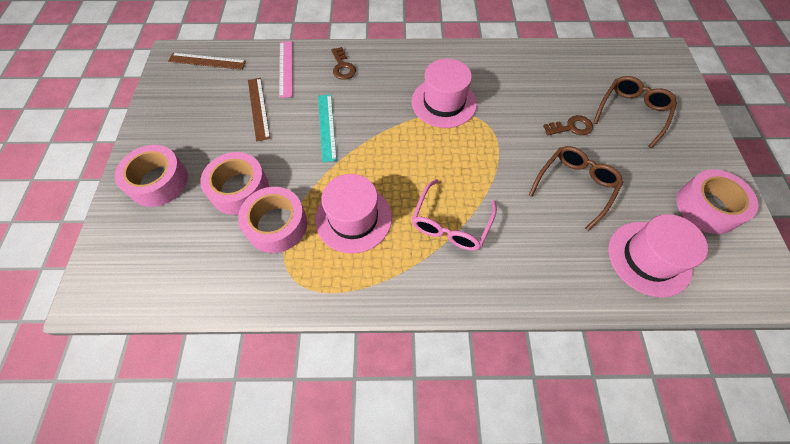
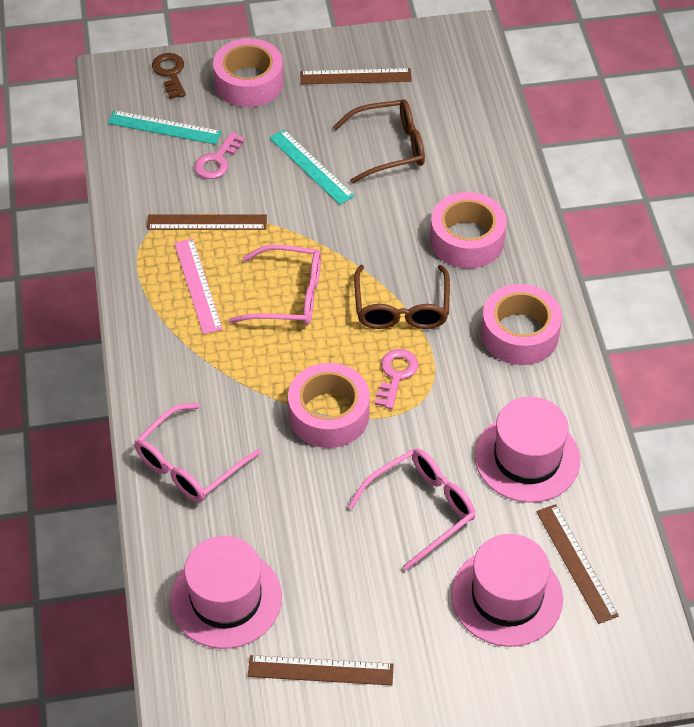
brown key: [331,47,356,80] [543,115,593,135] = 2 -> [152,53,186,99] = 1
brown ruler: [168,53,246,70] [248,78,270,142] = 2 -> [147,214,267,230] [248,655,394,685] [300,68,412,84] [536,504,619,624] = 4
pink glasses: [412,179,497,251] = 1 -> [134,403,261,502] [229,245,321,325] [348,449,476,571] = 3
pink key: none = 0 -> [194,132,245,179] [375,349,419,409] = 2
turquoise ruler: [318,94,337,162] = 1 -> [108,110,221,145] [269,129,355,205] = 2

